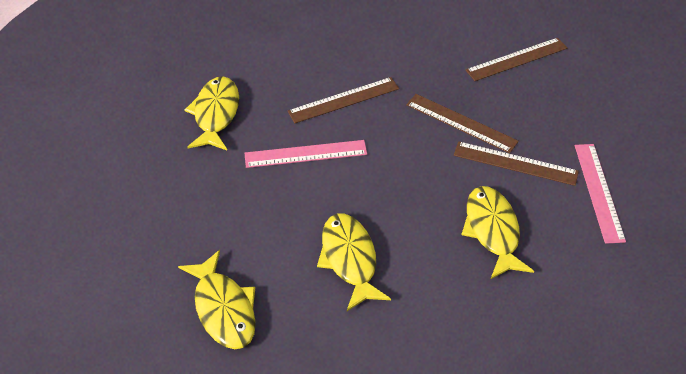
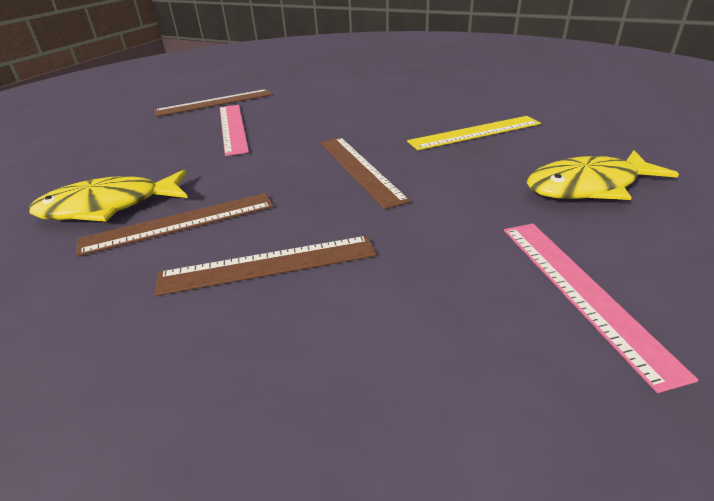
yellow fish: [178,250,256,349] [184,76,239,150] [317,214,391,311] [462,186,534,279] = 4 -> [29,170,188,222] [527,150,679,200] = 2
yellow ruler: none = 0 -> [407,116,541,150] = 1

